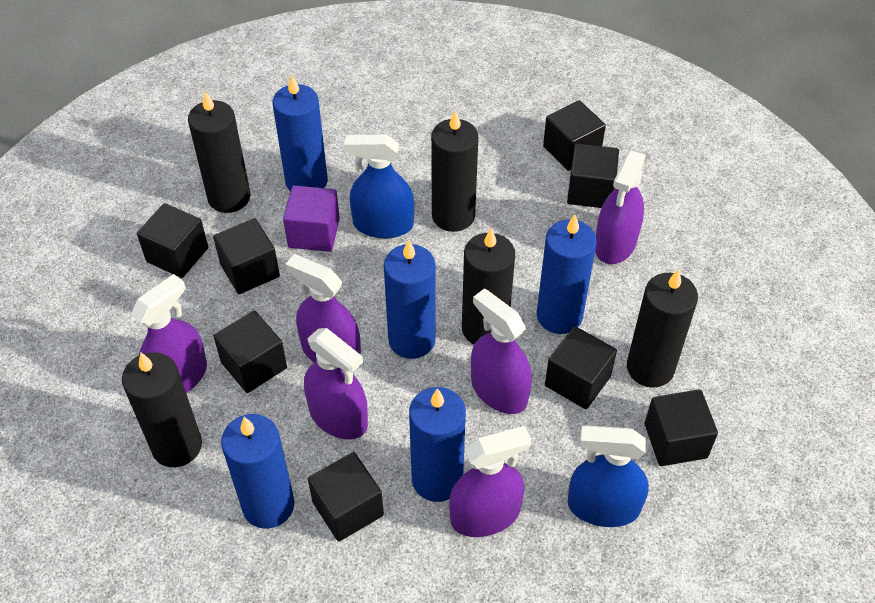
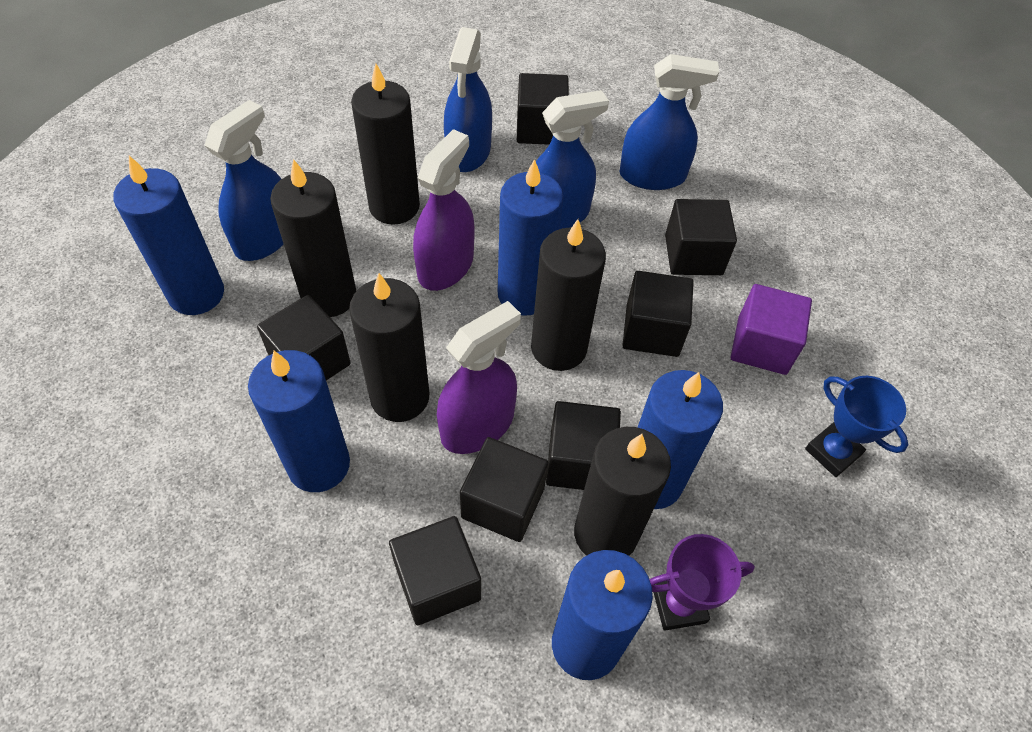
black cube: [137,203,208,278] [213,218,280,294] [213,311,287,393] [308,452,384,542] [543,100,606,171] [545,326,617,409] [567,143,619,208] [645,389,718,466] = 8 -> [257,295,351,380] [389,516,481,626] [460,437,549,542] [517,73,569,145] [546,401,621,490] [622,271,694,357] [665,199,737,275] = 7
blue spray bottle: [344,135,414,238] [568,425,649,527] = 2 -> [204,100,283,261] [444,27,492,172] [536,90,609,229] [620,54,719,190] = 4
blue trophy: none = 0 -> [805,376,908,477] = 1
purple spray bottle: [131,274,207,393] [285,254,361,363] [304,328,368,440] [449,426,531,537] [471,289,532,414] [595,150,645,264] = 6 -> [413,129,474,291] [437,301,521,454] = 2
purple trophy: none = 0 -> [649,534,755,630] = 1

